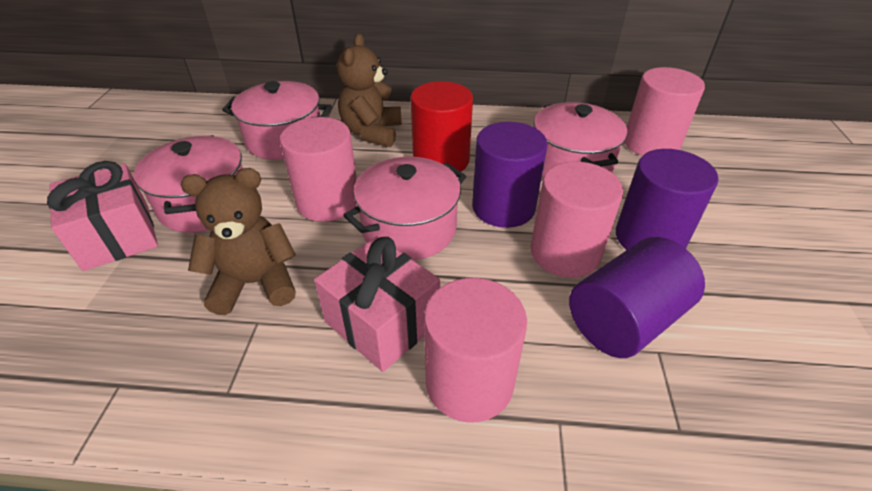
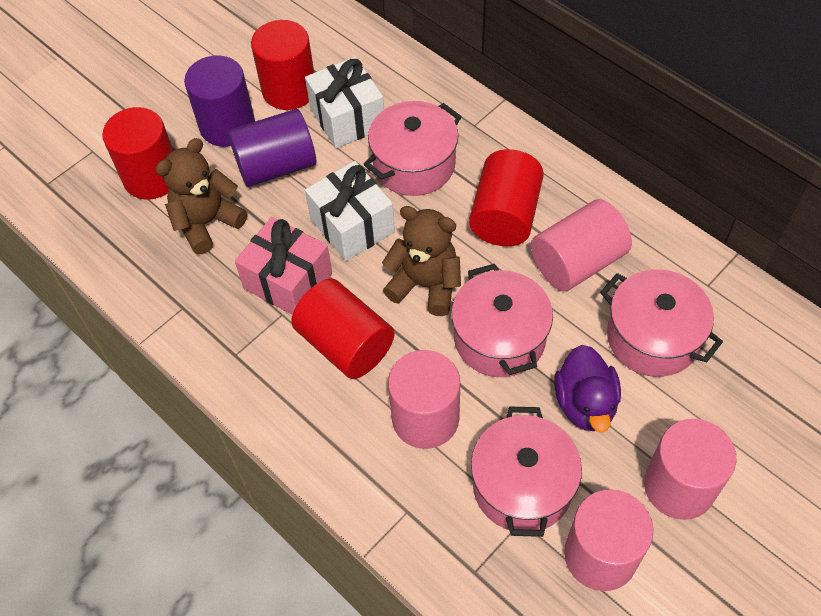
pink gift: [47,161,158,271] [314,236,440,372] = 2 -> [235,217,332,315] = 1
purple cylinder: [472,122,548,228] [569,237,705,358] [616,149,718,250] = 3 -> [184,56,255,147] [228,109,316,187] = 2
purple duck: none = 0 -> [554,345,621,433] = 1
red cylinder: [411,81,473,172] = 1 -> [102,107,173,200] [251,20,314,110] [291,279,395,379] [469,149,544,246] = 4
white gift: none = 0 -> [305,57,384,149] [305,161,395,261] = 2

